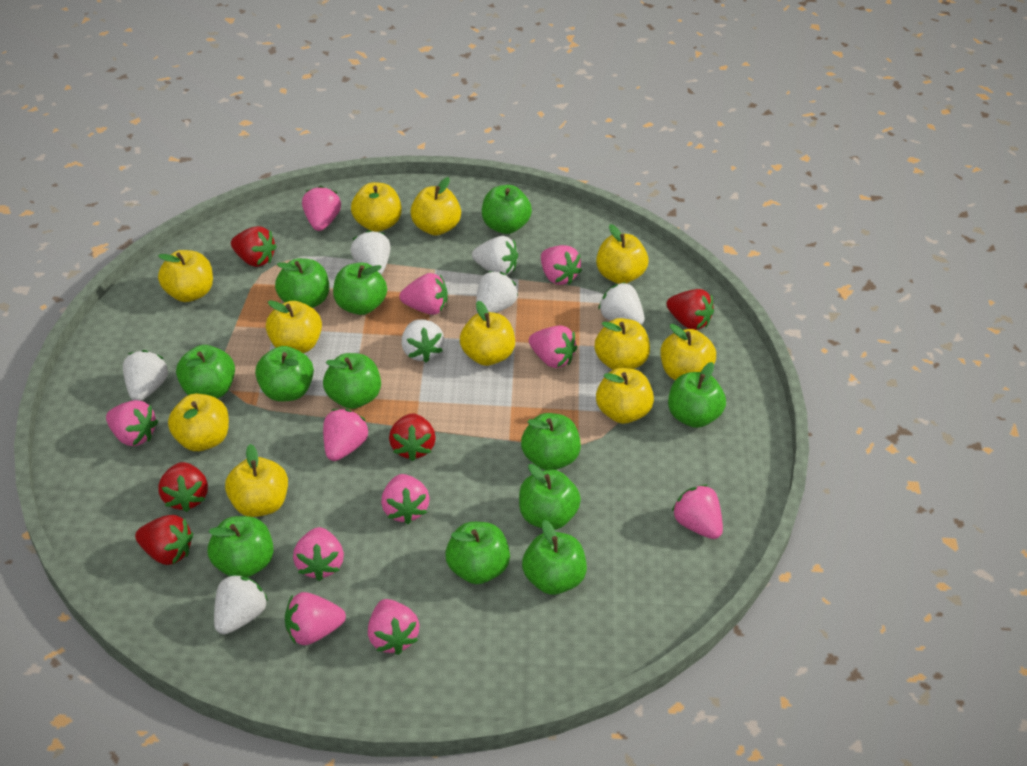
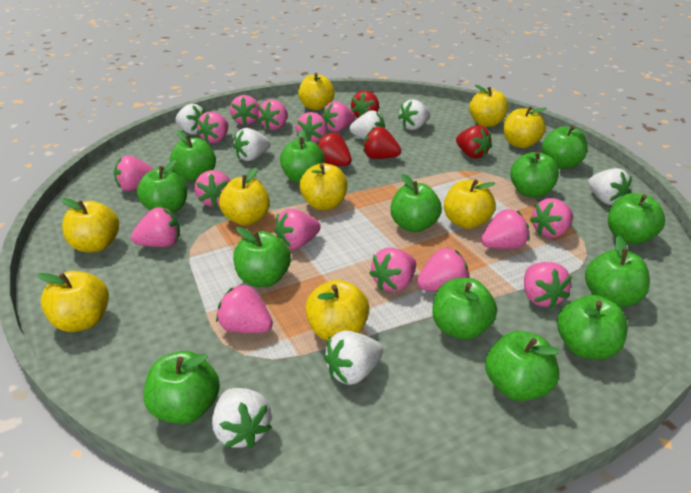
green apple: [176,345,235,399] [208,516,274,578] [255,346,314,402] [275,258,329,308] [323,353,381,409] [333,263,387,315] [445,522,510,584] [482,185,532,234] [519,464,581,530] [521,413,581,470] [522,520,587,595] [668,362,726,428] = 12 -> [137,160,187,213] [143,351,220,424] [170,130,216,181] [233,227,291,287] [280,129,325,183] [390,174,442,232] [432,278,497,340] [485,331,560,401] [510,152,559,198] [542,126,587,169] [557,295,628,359] [585,236,650,307] [608,193,665,244] = 13
pink strawberry: [106,400,158,446] [285,592,346,645] [293,527,344,581] [302,186,341,231] [323,409,368,461] [368,599,420,655] [381,474,430,524] [399,273,447,315] [529,325,577,368] [541,245,582,285] [672,485,723,539] = 11 -> [114,155,154,191] [131,207,180,247] [195,170,230,207] [197,112,229,143] [216,284,273,333] [230,95,259,125] [258,100,287,130] [274,209,321,250] [296,112,327,143] [322,101,355,132] [369,248,416,292] [417,248,469,292] [481,209,529,249] [524,262,572,309] [530,198,573,238] = 15
red strawberry: [135,515,193,565] [159,462,208,512] [231,226,277,267] [389,413,436,461] [666,289,714,330] = 5 -> [317,132,352,166] [351,91,379,118] [363,127,401,159] [456,125,492,159] = 4
yellow apple: [158,250,213,302] [168,394,229,451] [225,444,288,517] [266,300,322,353] [351,182,402,232] [410,177,461,236] [460,301,515,366] [595,318,650,370] [596,224,648,284] [596,368,654,424] [660,324,716,380] = 11 -> [37,271,109,332] [61,198,119,253] [219,167,270,226] [298,73,335,110] [299,163,347,210] [305,279,370,341] [444,180,495,229] [469,85,508,127] [503,106,546,148] = 9

